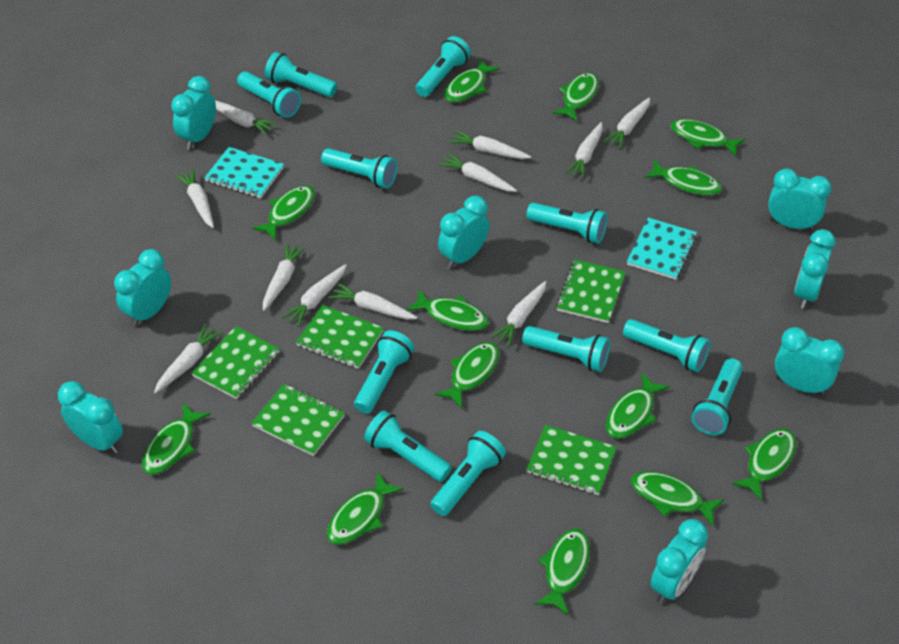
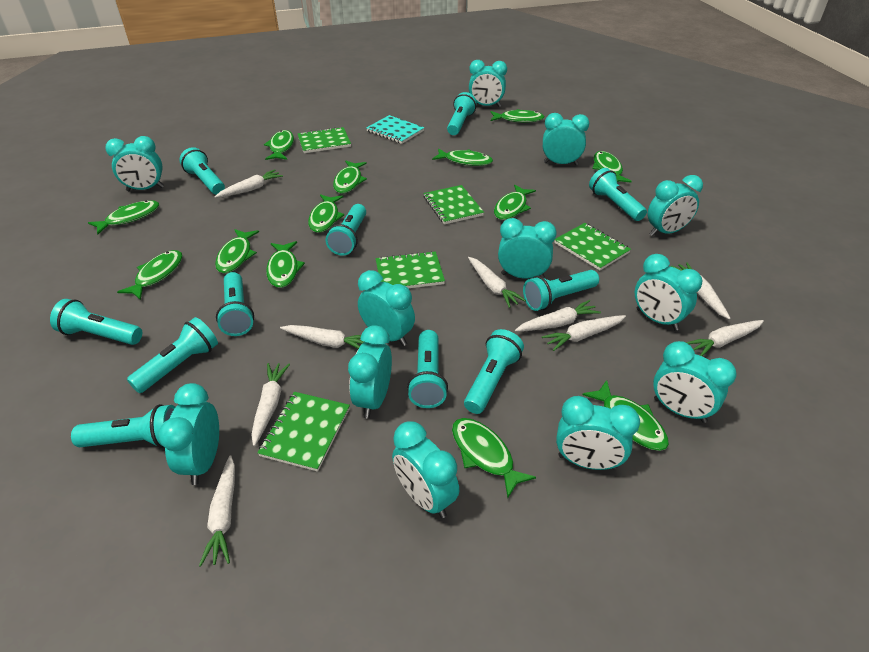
turquoise clock: [58,381,123,454] [114,249,171,327] [171,76,216,149] [438,196,489,269] [650,519,708,604] [768,168,831,231] [775,327,845,395] [794,229,836,309] = 8 -> [105,136,164,191] [158,383,219,485] [348,325,392,418] [358,270,415,346] [392,421,459,518] [469,60,507,107] [498,218,557,279] [543,113,589,165] [556,396,640,470] [635,254,702,331] [648,175,703,236] [653,341,737,423] = 12
turquoise notebook: [204,147,284,198] [627,218,697,280] = 2 -> [367,115,424,144] = 1
white carrot: [154,324,223,394] [175,169,214,228] [215,100,277,135] [263,243,306,311] [281,264,347,327] [329,283,418,320] [439,153,517,192] [449,130,531,159] [490,281,546,347] [565,122,603,179] [603,97,650,149] = 11 -> [199,455,235,567] [215,169,283,198] [251,363,290,446] [280,325,364,349] [468,257,526,308] [515,300,601,332] [542,315,626,351] [670,262,731,320] [686,320,764,356] = 9

